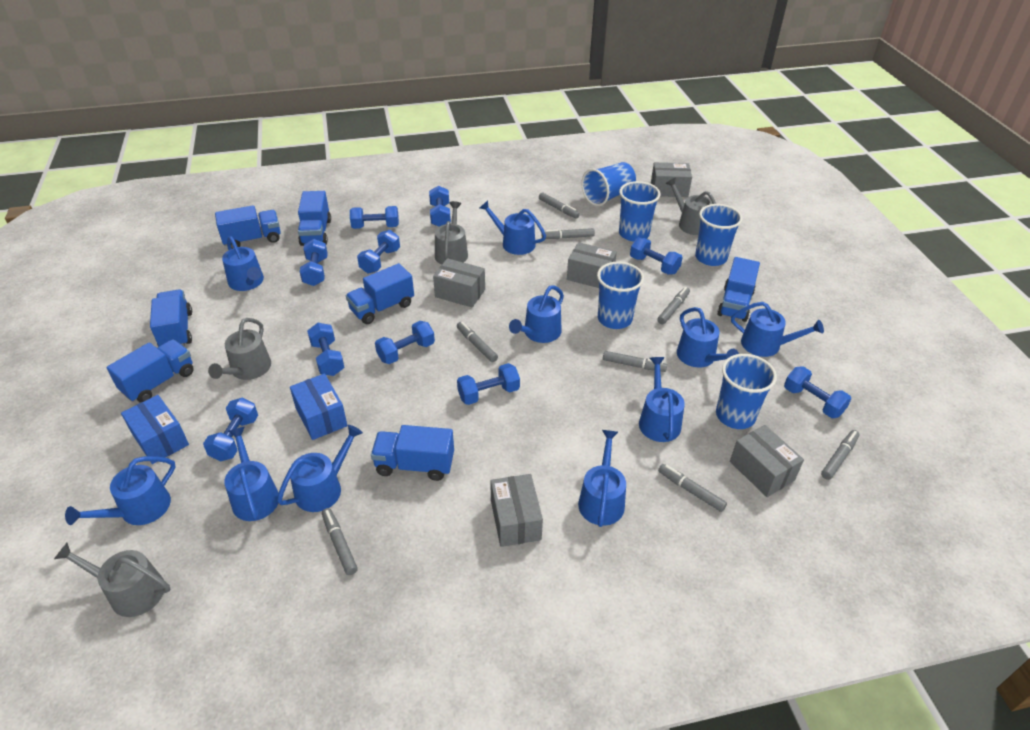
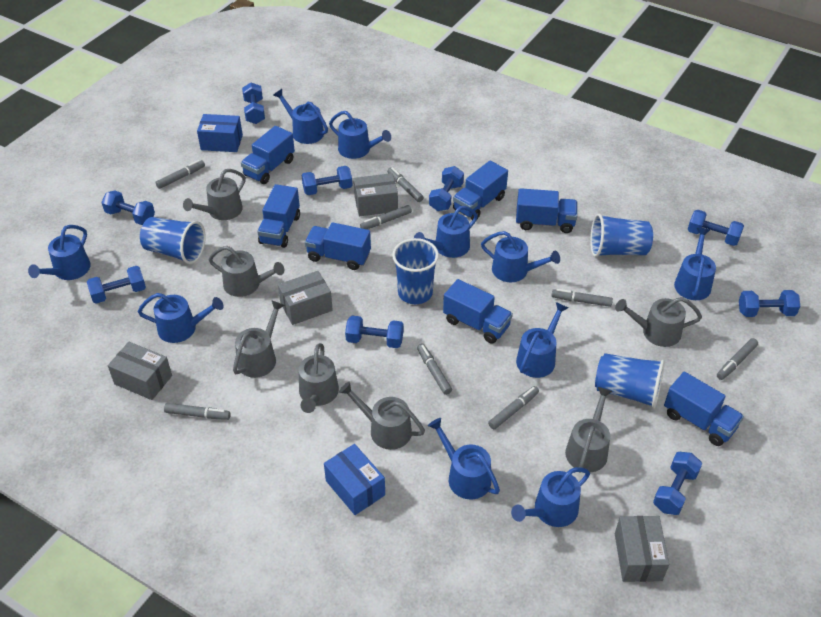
blue cup: [581,162,636,206] [597,261,644,329] [619,181,661,241] [695,204,742,266] [716,354,777,429] = 5 -> [140,217,206,264] [392,238,439,304] [590,214,653,257] [595,353,665,409] = 4
blue dumbbell: [203,398,258,462] [300,239,328,286] [307,323,345,376] [350,206,399,229] [357,230,400,274] [375,321,435,364] [429,186,451,227] [457,363,520,405] [630,237,683,275] [784,366,851,418] = 10 -> [87,266,146,303] [101,191,155,225] [242,82,265,124] [301,166,353,195] [345,316,404,348] [429,166,464,211] [653,452,702,515] [688,210,744,246] [739,290,800,317] = 9
grey box: [433,258,485,307] [490,474,543,547] [567,242,617,288] [651,162,692,197] [730,425,804,497] = 5 -> [108,342,172,400] [278,271,333,325] [354,173,398,216] [615,516,669,582] = 4
grey watering can: [54,543,170,617] [208,318,271,380] [435,201,468,265] [666,177,716,235] = 4 -> [183,169,246,220] [209,246,284,297] [233,301,285,378] [299,343,339,413] [339,382,425,450] [565,387,612,473] [615,297,702,347] = 7

